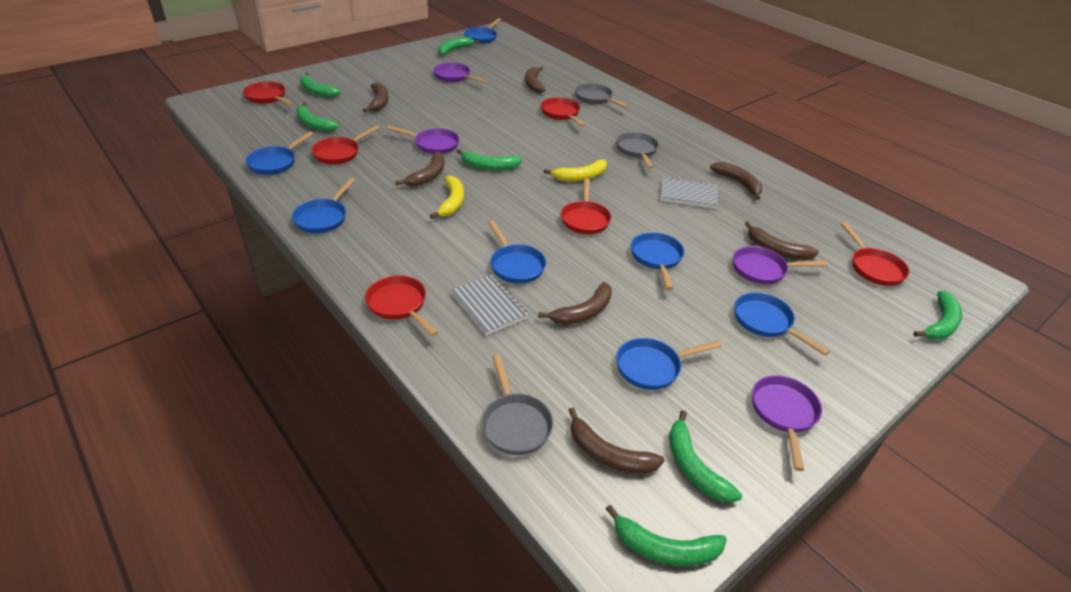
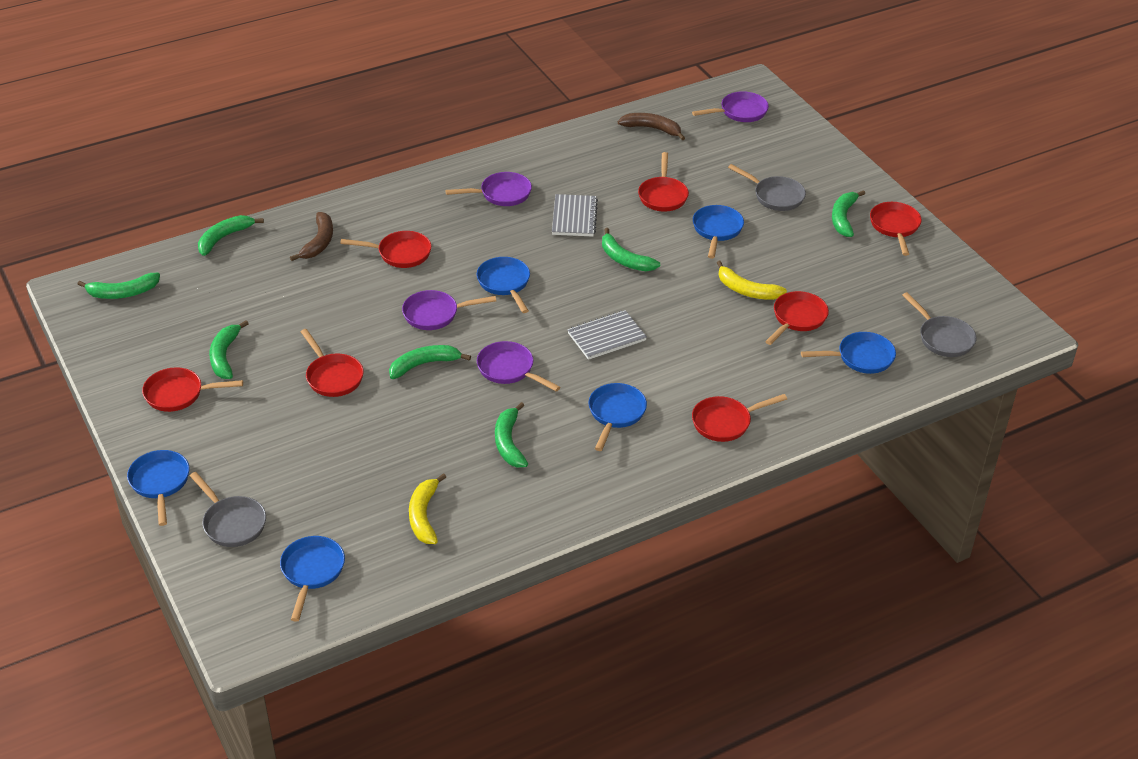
blue pan: [246,131,313,175] [292,178,355,233] [464,18,501,44] [488,220,546,284] [616,338,721,390] [631,232,684,290] [734,292,830,355] = 7 -> [127,450,189,526] [280,536,345,622] [477,257,530,313] [589,383,647,451] [693,205,744,259] [801,332,896,374] = 6
brown banana: [363,82,389,113] [395,152,445,186] [525,66,546,93] [538,282,612,325] [569,408,664,474] [710,162,762,200] [745,221,819,260] = 7 -> [290,212,333,261] [618,113,685,140] = 2
red pan: [243,81,293,106] [312,125,380,164] [365,275,438,336] [541,97,585,127] [561,178,611,234] [841,223,910,286] = 6 -> [142,367,243,412] [301,329,364,397] [340,231,431,268] [638,152,689,211] [692,394,787,442] [765,291,829,345] [870,202,922,256] = 7

